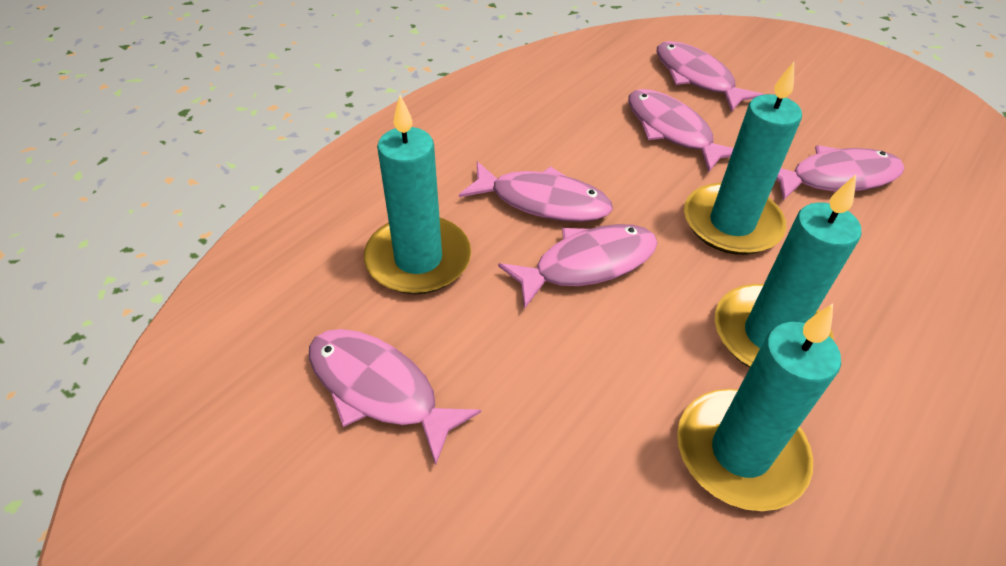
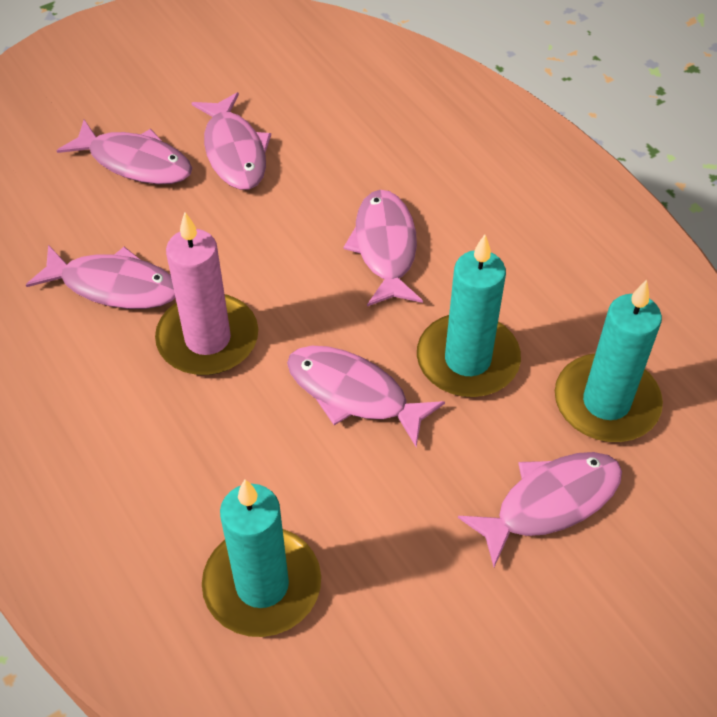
pink candle: none = 0 -> [155,212,258,375] = 1
turquoise candle: [364,95,471,294] [677,304,841,511] [684,62,802,255] [715,175,861,368] = 4 -> [202,479,321,637] [417,234,521,397] [555,279,663,442] = 3

